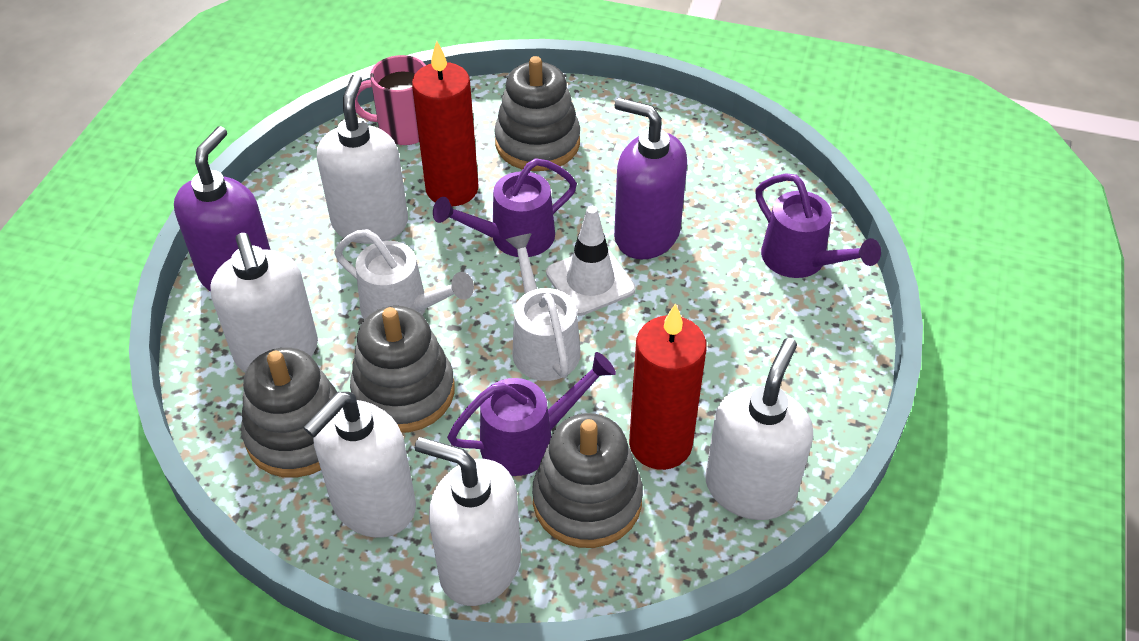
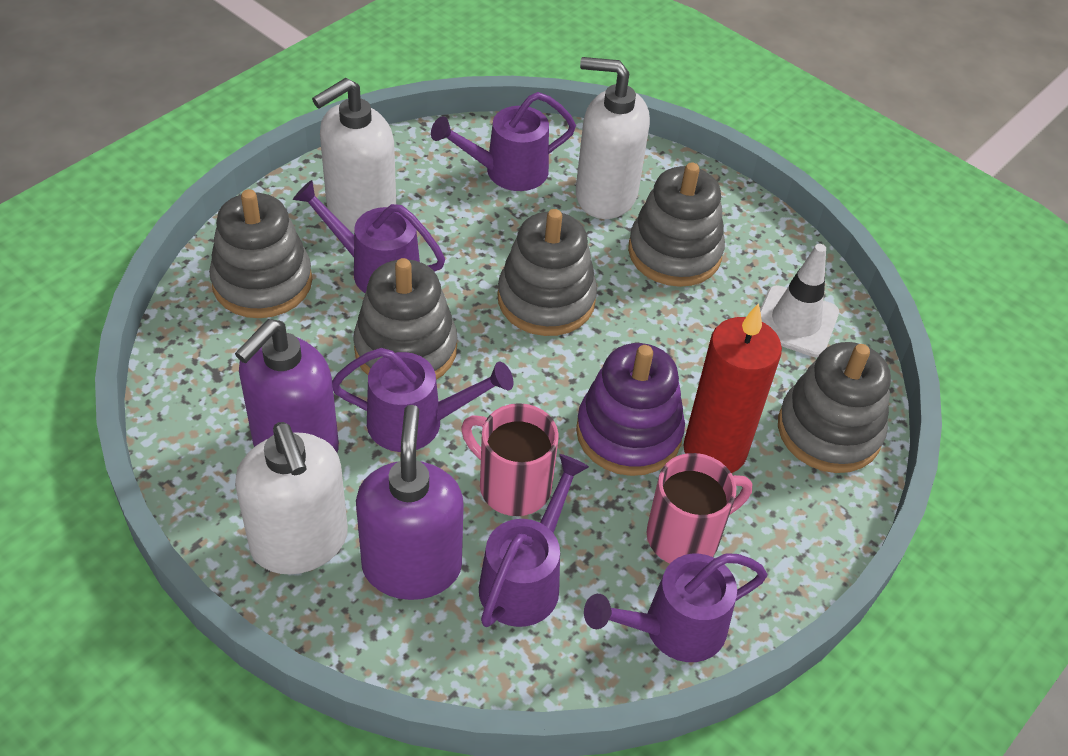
grey stacking toy: [241,347,337,478] [350,306,455,433] [494,56,580,171] [532,413,643,548] = 4 -> [209,189,312,318] [354,258,457,380] [498,209,597,336] [628,162,725,287] [778,342,891,473] = 5
pink mug: [355,55,426,145] = 1 -> [461,403,559,516] [647,453,752,563] = 2
purple stacking toy: none = 0 -> [576,343,685,476] = 1
purple watering can: [433,158,577,257] [447,352,616,476] [755,173,881,278] = 3 -> [293,180,445,293] [332,348,514,452] [431,92,576,191] [479,454,589,627] [584,553,767,662] = 5
red candle: [412,41,479,206] [629,303,707,470] = 2 -> [684,303,782,473] = 1
white soap dispenser: [210,233,318,372] [303,392,416,538] [317,74,408,244] [415,437,521,606] [705,338,813,520] = 5 -> [235,422,348,574] [312,78,396,232] [576,57,650,219] = 3
white watering can: [334,229,474,319] [505,233,580,381] = 2 -> none = 0

